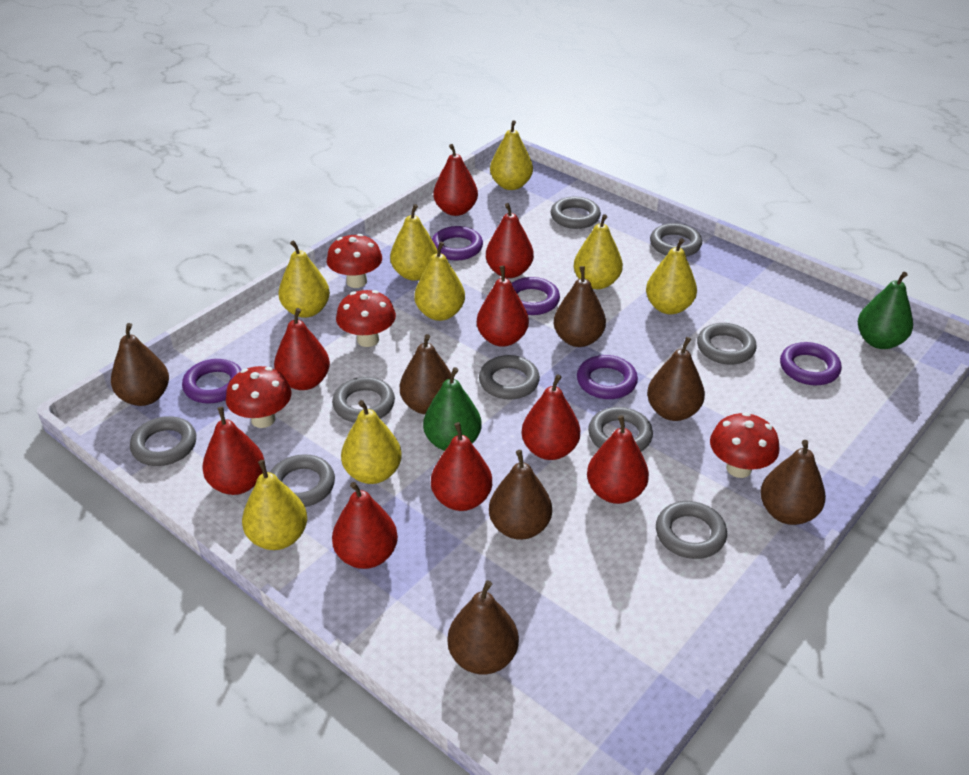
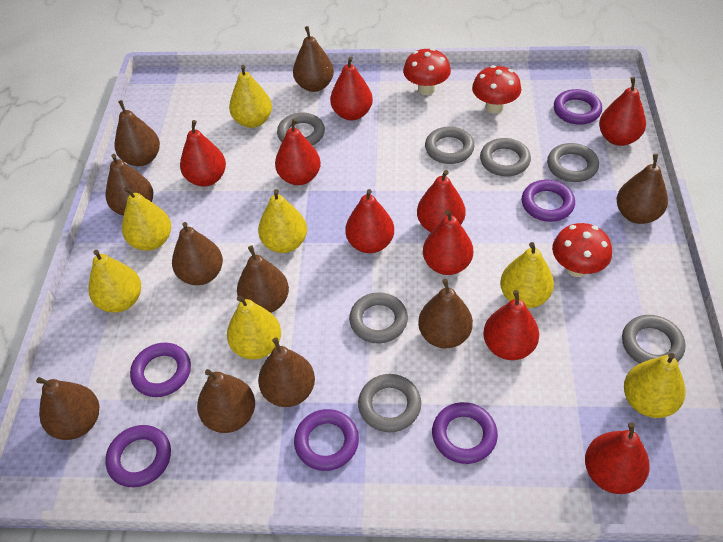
brown pear: [111,323,169,406] [400,334,451,414] [448,580,519,675] [489,450,552,540] [554,266,606,347] [647,337,705,421] [760,440,826,525] = 7 -> [36,377,99,440] [106,154,153,216] [115,100,160,166] [172,222,223,285] [197,369,255,433] [237,246,289,313] [258,338,315,407] [293,26,334,92] [418,279,473,348] [617,154,668,224] = 10
green pear: [423,367,482,451] [858,272,913,349] = 2 -> none = 0
grey ring: [130,416,196,466] [270,454,335,507] [332,377,395,422] [479,355,540,400] [551,197,601,229] [588,407,653,451] [650,223,702,257] [656,501,727,559] [697,323,757,365] = 9 -> [277,112,325,146] [349,292,408,343] [358,374,421,432] [425,126,474,164] [480,138,531,176] [547,143,599,182] [622,315,686,364] = 7
purple ring: [182,359,241,403] [432,226,483,260] [512,277,560,315] [577,355,638,399] [780,342,842,385] = 5 -> [105,425,171,487] [130,342,191,397] [294,409,359,471] [432,402,498,464] [522,180,575,222] [554,89,602,125] = 6
red mushroom: [226,366,292,428] [327,234,382,288] [336,290,396,347] [710,412,780,478] = 4 -> [403,48,451,95] [472,65,521,113] [552,223,612,277] = 3
yellow pear: [242,460,307,550] [278,240,330,318] [341,400,402,484] [390,204,438,281] [414,242,465,321] [490,120,533,190] [574,214,623,289] [646,238,697,314] = 8 -> [88,250,141,313] [122,187,171,251] [227,296,281,359] [229,65,272,128] [258,189,307,253] [500,242,554,308] [624,353,686,418] = 7

